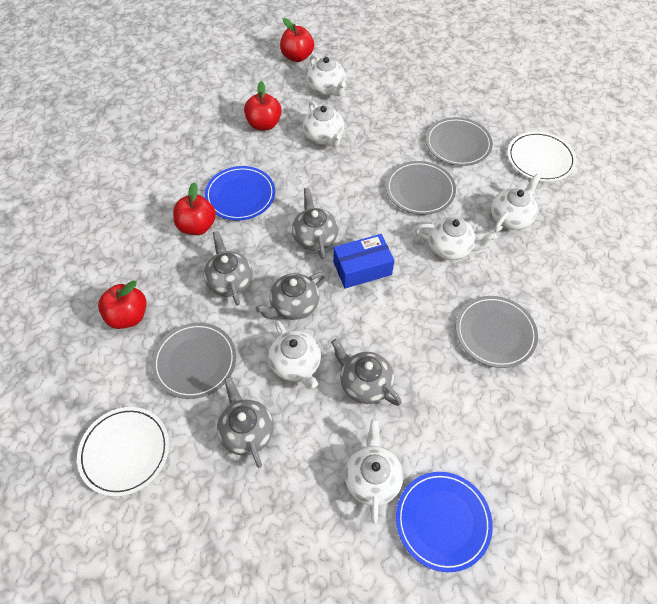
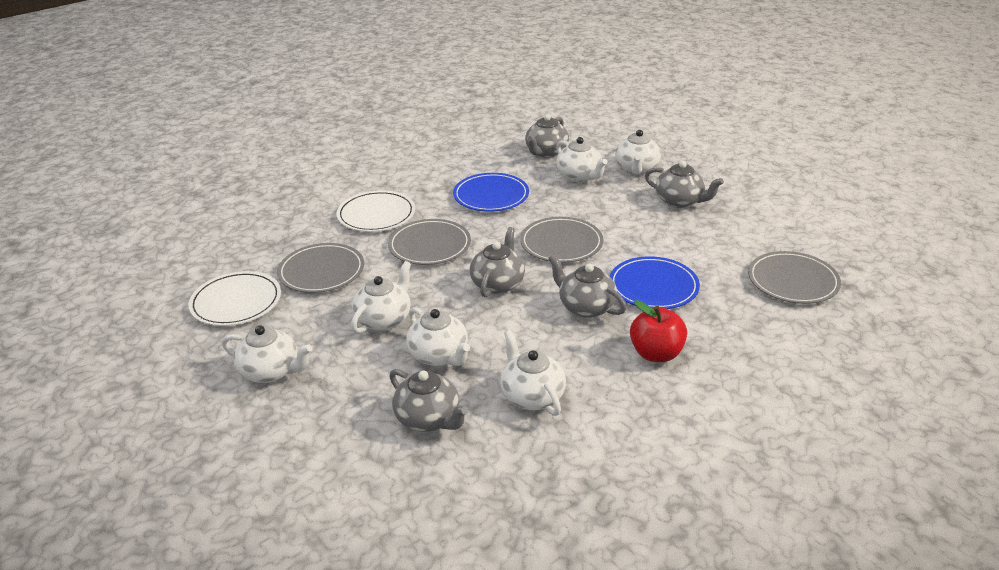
blue box: [333,234,394,289] = 1 -> none = 0
red apple: [98,280,146,329] [173,182,216,235] [244,81,282,131] [280,18,314,62] = 4 -> [630,300,687,362] = 1

